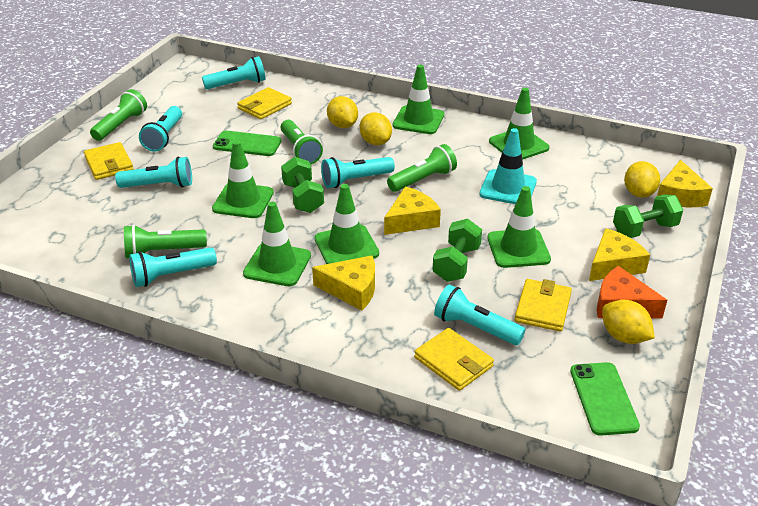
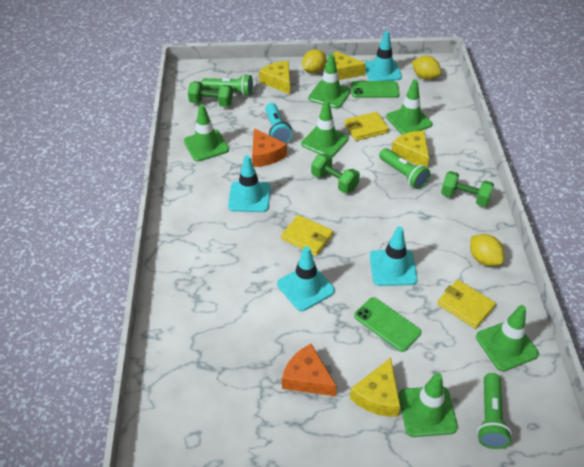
green flashlight: [90,89,147,141] [124,224,207,258] [281,120,323,164] [387,144,457,192] = 4 -> [201,74,253,96] [379,148,430,189] [477,373,512,449] = 3
orange cheese: [597,266,667,318] = 1 -> [252,128,287,167] [282,344,337,396] = 2
turquoise flashlight: [115,157,192,188] [129,247,217,287] [139,106,182,152] [202,56,266,89] [321,157,395,188] [434,284,525,345] = 6 -> [265,103,292,143] = 1
turquoise traffic cone: [479,128,537,204] = 1 -> [228,155,271,212] [277,246,335,311] [364,31,402,81] [370,226,418,286] = 4
yellow lemon: [327,96,358,128] [359,112,392,145] [602,300,655,344] [624,161,660,198] = 4 -> [302,49,326,73] [412,56,441,80] [470,234,504,266] = 3
yellow wallet: [84,142,134,180] [237,87,292,119] [414,328,494,391] [515,279,572,332] = 4 -> [281,215,333,256] [344,112,389,141] [437,280,496,329] = 3

